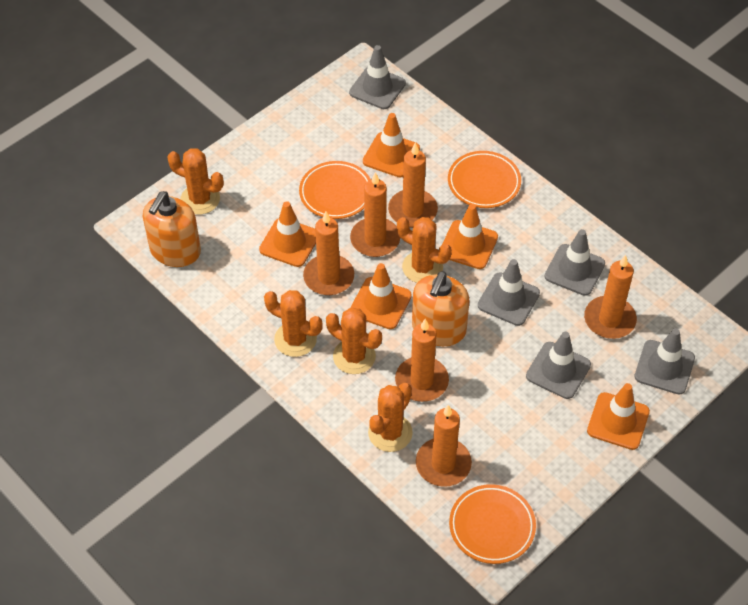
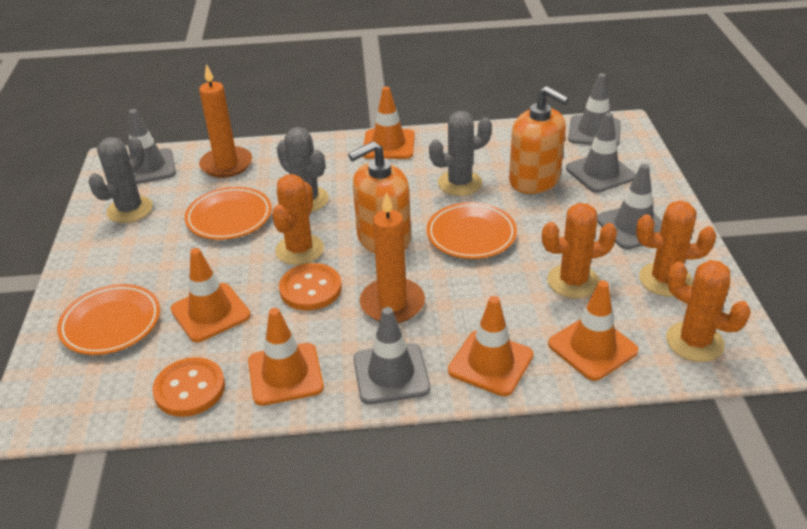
grey cactus: none = 0 -> [89,137,153,223] [277,127,329,212] [429,111,492,196] = 3
orange button: none = 0 -> [152,357,225,417] [279,263,342,311] = 2
orange cactus: [167,148,224,214] [264,290,323,357] [326,307,382,374] [368,383,413,452] [397,217,452,283] = 5 -> [272,174,324,265] [542,203,617,298] [636,201,717,297] [666,260,751,362] = 4
orange candle: [303,211,354,295] [350,172,400,257] [388,143,438,228] [395,319,449,402] [416,405,472,487] [584,255,637,339] = 6 -> [199,64,252,178] [360,192,425,323] = 2

